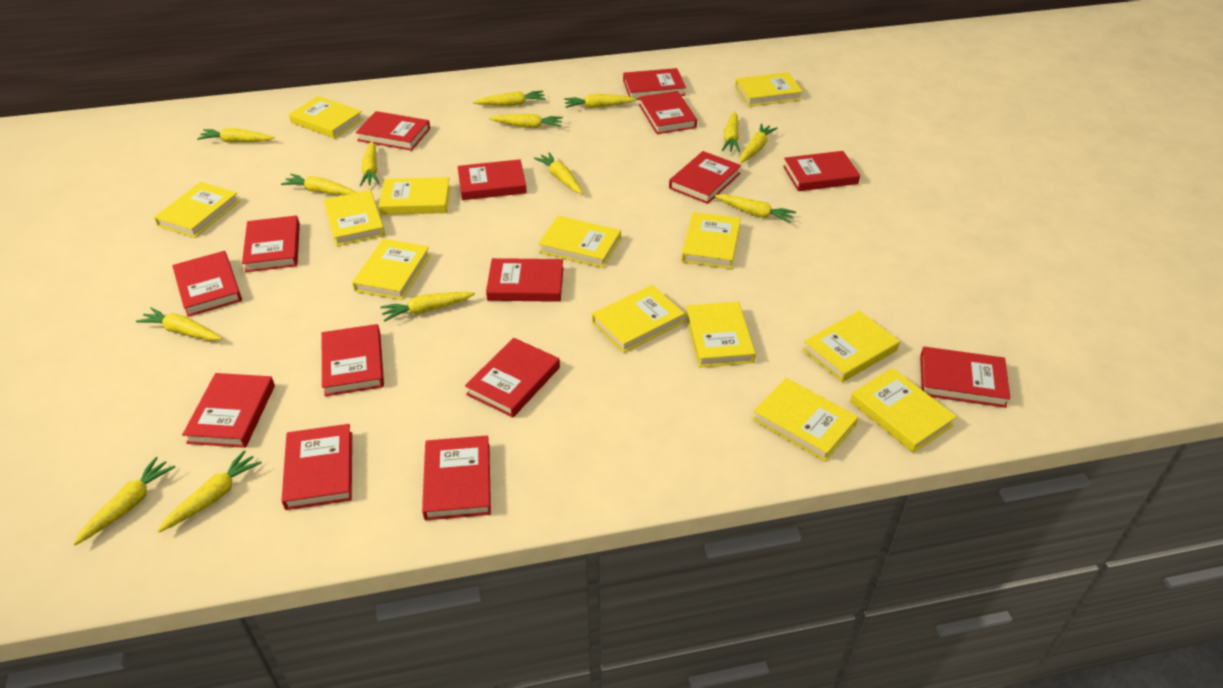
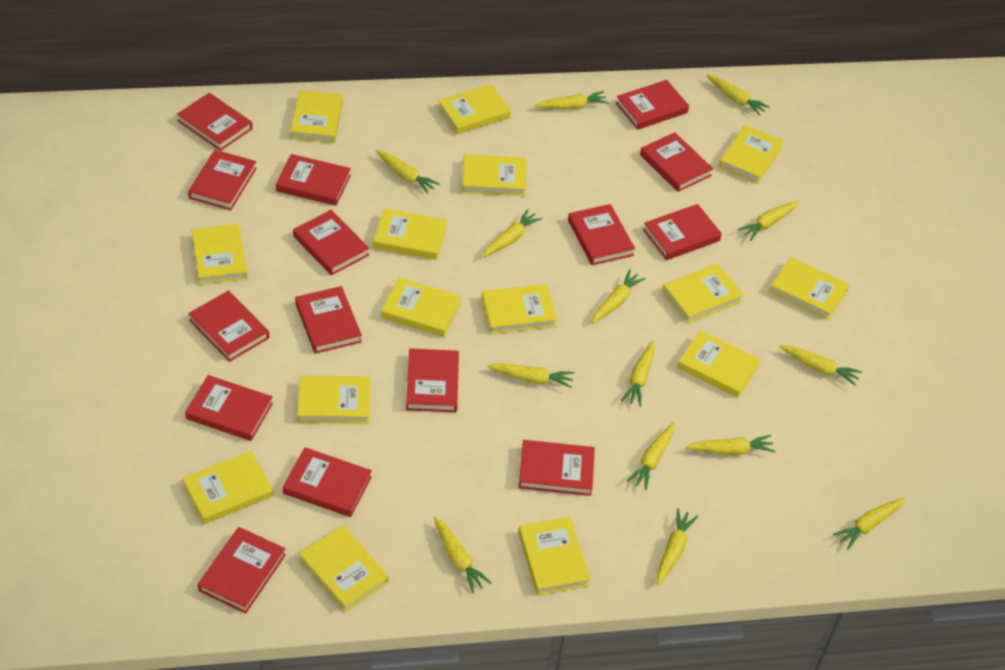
yellow book: [154,182,240,238] [289,96,363,139] [324,190,385,246] [352,239,431,300] [378,177,450,215] [538,216,621,268] [592,285,685,353] [681,212,741,269] [685,302,756,367] [735,72,803,107] [752,378,858,462] [802,311,900,382] [850,368,957,453] = 13 -> [183,451,273,524] [192,224,248,285] [290,90,343,143] [297,375,371,424] [299,525,389,612] [373,208,447,260] [381,277,461,337] [438,84,511,134] [462,154,526,196] [481,284,557,334] [518,517,590,595] [662,263,744,324] [677,330,761,398] [719,125,784,184] [769,257,849,320] = 15

